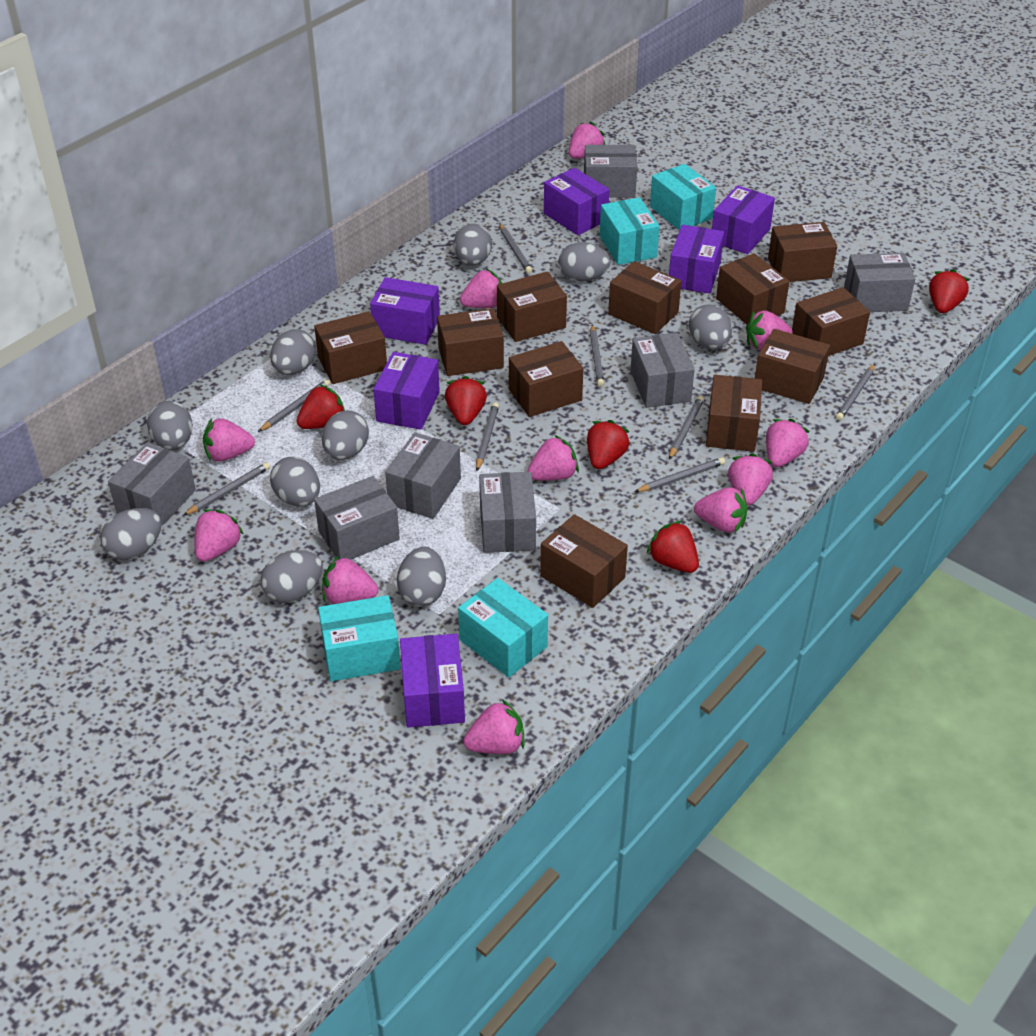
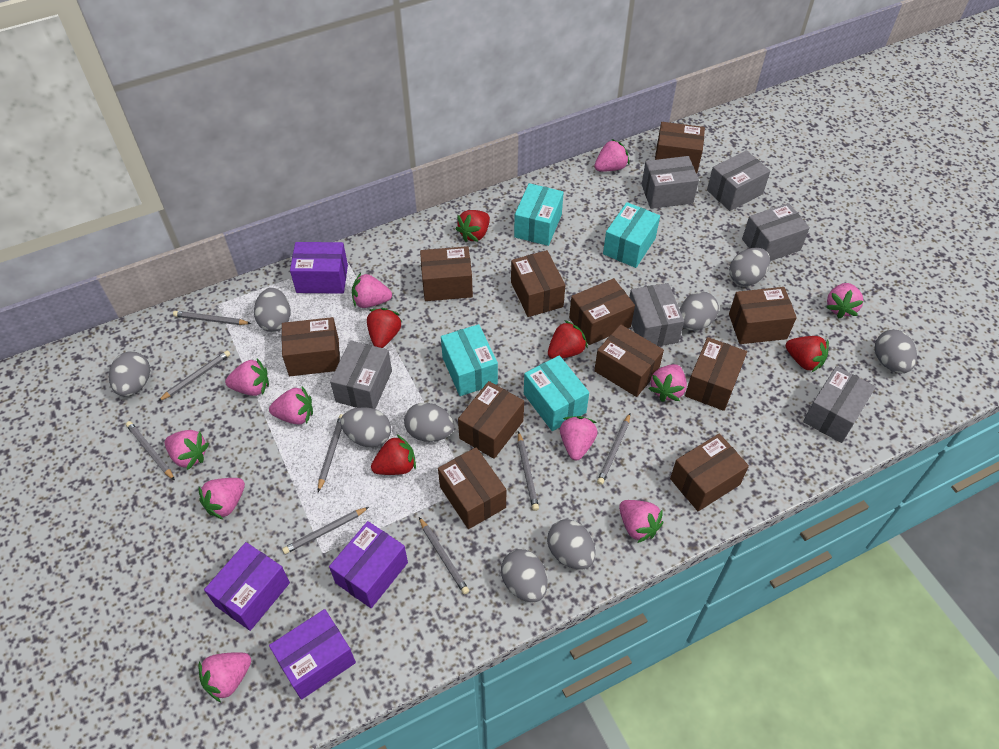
grey box: [108,442,196,527] [314,476,400,560] [385,432,461,519] [479,472,536,553] [584,145,637,198] [630,333,695,408] [844,253,915,312] = 7 -> [330,340,392,409] [629,283,684,346] [642,156,699,209] [707,150,770,211] [742,203,810,261] [803,366,876,443] = 6
grey egg: [100,508,161,560] [147,401,193,450] [260,550,323,603] [270,329,316,375] [270,457,320,506] [322,410,369,460] [397,547,446,607] [454,224,492,266] [559,242,610,282] [689,305,732,350] = 10 -> [109,351,150,397] [254,288,290,332] [340,407,391,448] [404,403,454,442] [501,549,547,603] [547,519,596,570] [680,292,719,331] [729,248,770,286] [875,330,917,373] = 9
purple box: [370,277,440,345] [373,352,440,430] [400,634,465,728] [544,168,609,235] [669,225,724,294] [712,185,775,254] = 6 -> [204,542,290,631] [269,609,356,700] [290,242,348,294] [329,521,408,608] = 4

